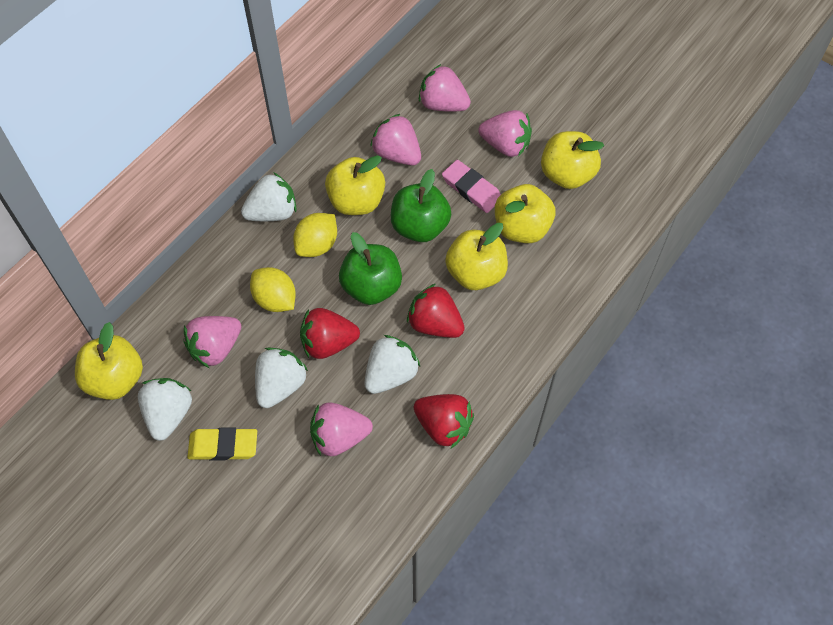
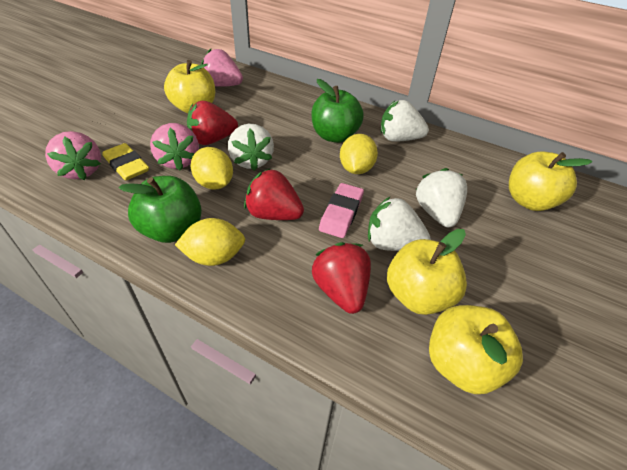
pink strawberry: [183,316,241,368] [310,402,373,456] [370,114,421,165] [419,64,471,112] [478,110,532,157] = 5 -> [45,131,101,180] [150,123,199,171] [201,49,243,87] = 3
yellow apple: [75,322,143,400] [325,155,385,215] [445,223,508,290] [495,184,555,243] [541,131,604,189] = 5 -> [164,60,215,113] [387,229,467,315] [429,305,523,394] [509,151,592,211] = 4
yellow lemon: [250,267,296,312] [293,213,337,257] = 2 -> [175,218,245,266] [191,147,233,189] [340,134,378,174] = 3

